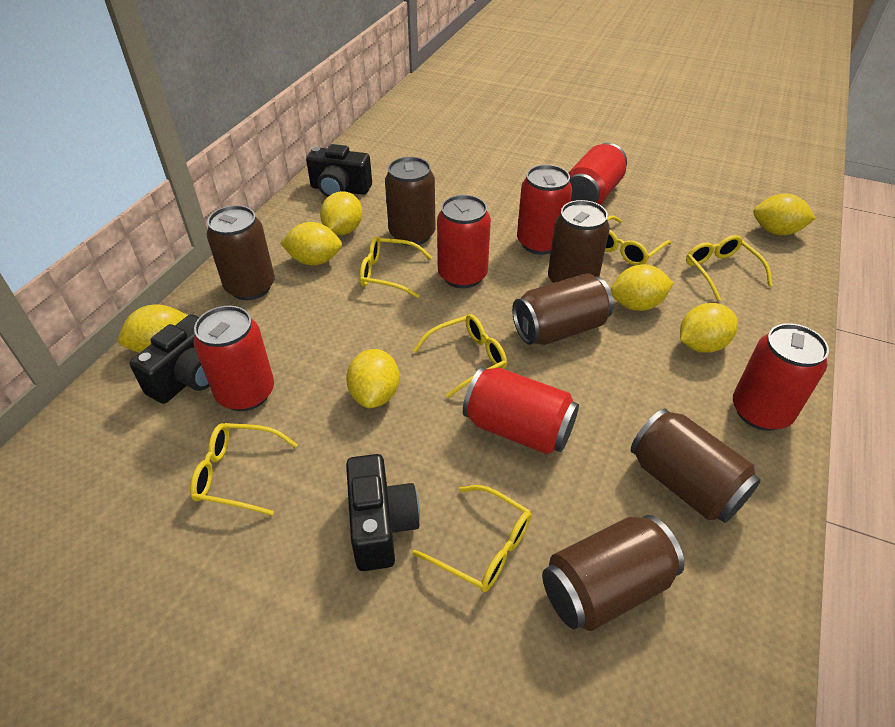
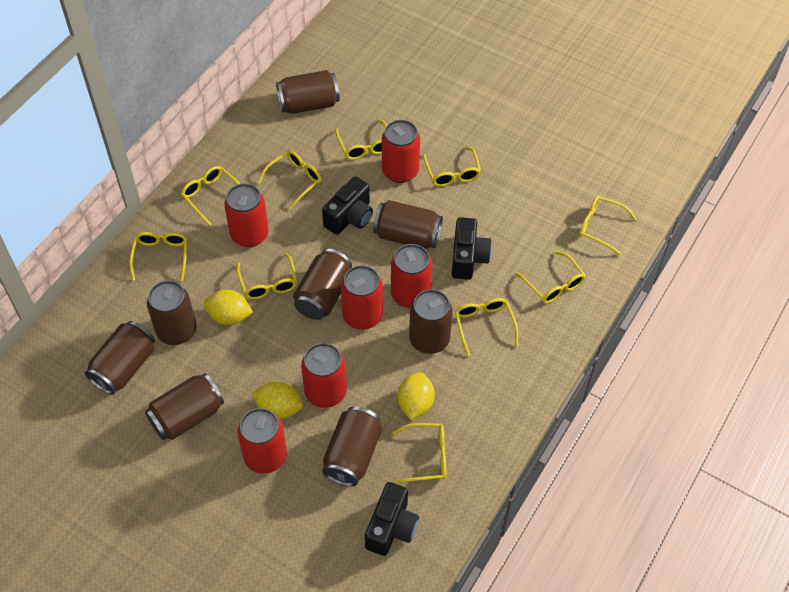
brown can: [207,205,275,300] [385,157,436,246] [512,273,614,345] [542,515,684,631] [548,200,610,283] [631,409,761,523] = 6 -> [85,321,155,395] [145,373,224,440] [147,281,196,345] [276,70,340,114] [293,249,352,320] [322,406,382,487] [373,200,443,249] [409,289,453,354] = 8
yellow glasses: [190,423,298,516] [359,236,432,298] [412,485,531,592] [413,314,507,398] [605,215,671,265] [686,235,773,301] = 6 -> [130,232,188,281] [181,166,240,226] [236,252,297,299] [258,150,322,209] [335,119,387,160] [392,423,446,483] [423,146,481,187] [455,298,518,356] [516,251,585,303] [579,196,637,255] = 10
yellow lemon: [118,305,188,353] [280,222,342,265] [320,191,362,235] [346,349,399,408] [611,264,673,311] [680,303,738,353] [753,194,816,235] = 7 -> [204,290,253,325] [252,382,303,419] [398,372,435,420] = 3

